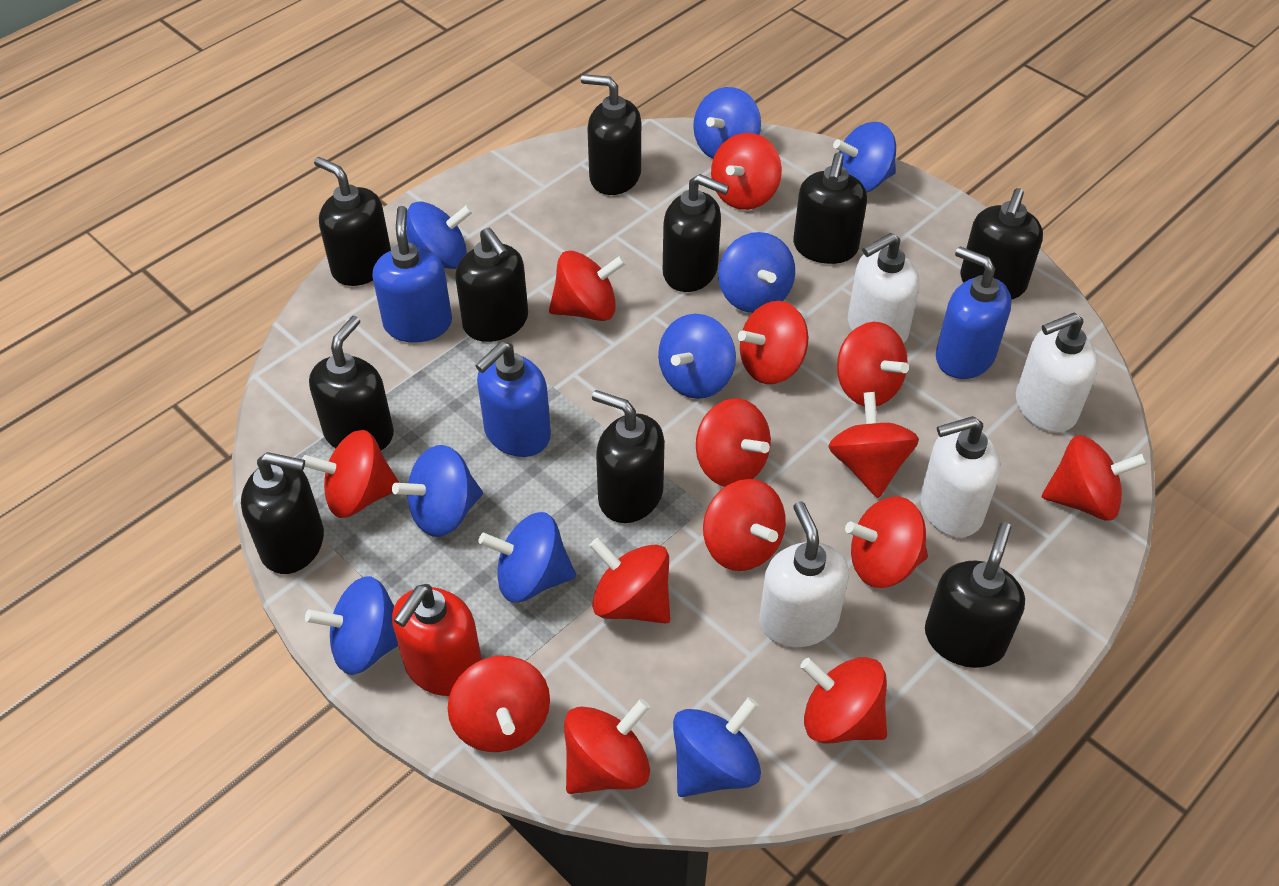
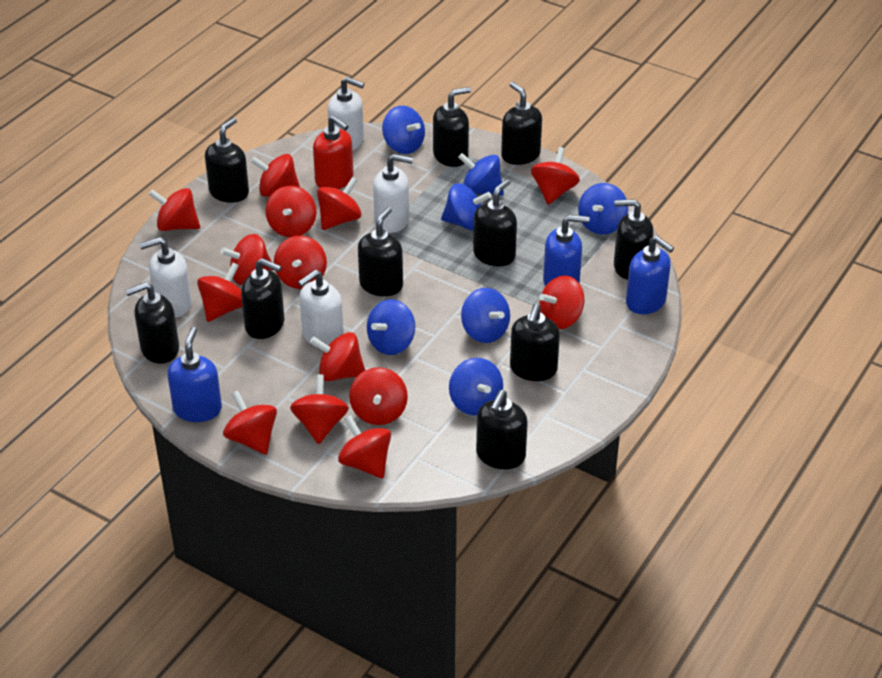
blue spinning top: [305,576,398,675] [392,445,483,537] [406,201,473,269] [478,512,576,602] [658,314,736,399] [673,697,761,797] [693,87,761,159] [718,232,795,313] [833,122,896,192] = 9 -> [367,299,415,355] [382,106,425,154] [441,183,492,230] [449,358,503,415] [458,153,504,196] [461,288,510,343] [578,183,628,235] = 7

